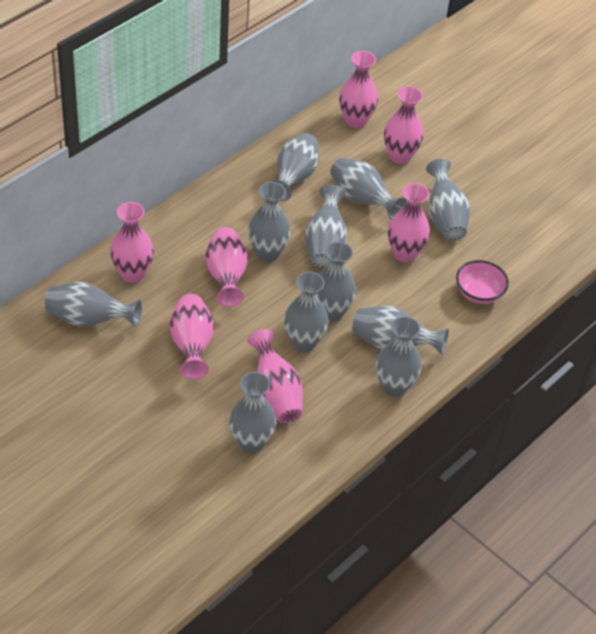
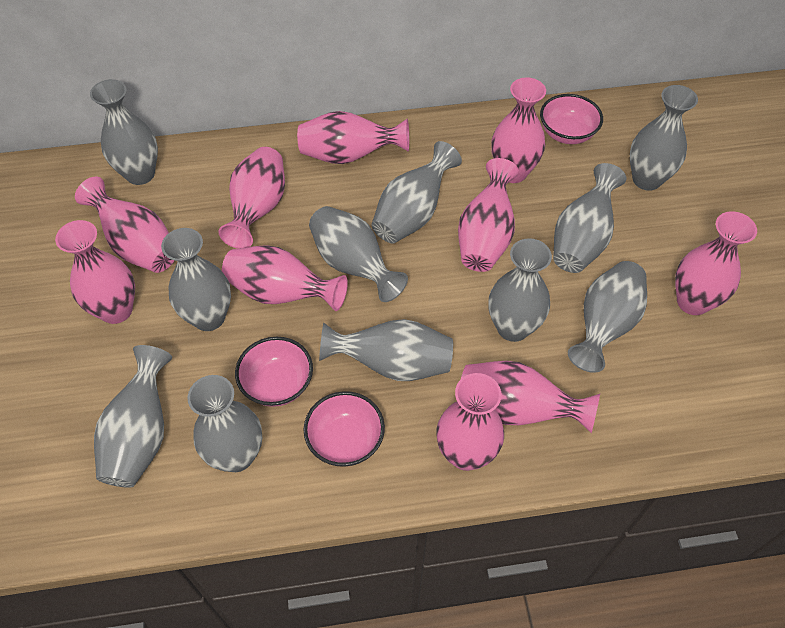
pink bowl: [456,260,509,304] = 1 -> [235,337,313,407] [303,391,385,467] [540,94,603,144] = 3
pink vase: [110,202,154,283] [170,294,214,379] [205,227,248,307] [247,329,303,423] [339,51,378,128] [384,86,424,164] [388,183,430,263] = 7 -> [55,220,135,324] [75,177,175,273] [218,147,285,249] [222,245,348,311] [297,111,409,164] [436,373,504,471] [458,158,519,272] [461,361,600,433] [491,77,546,183] [675,211,757,315] = 10

